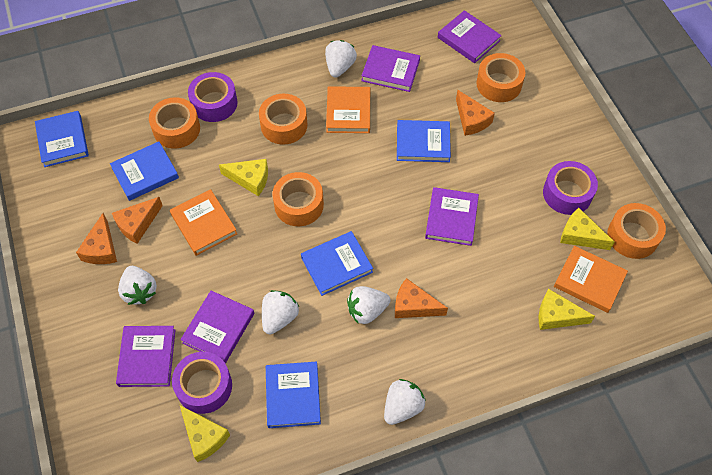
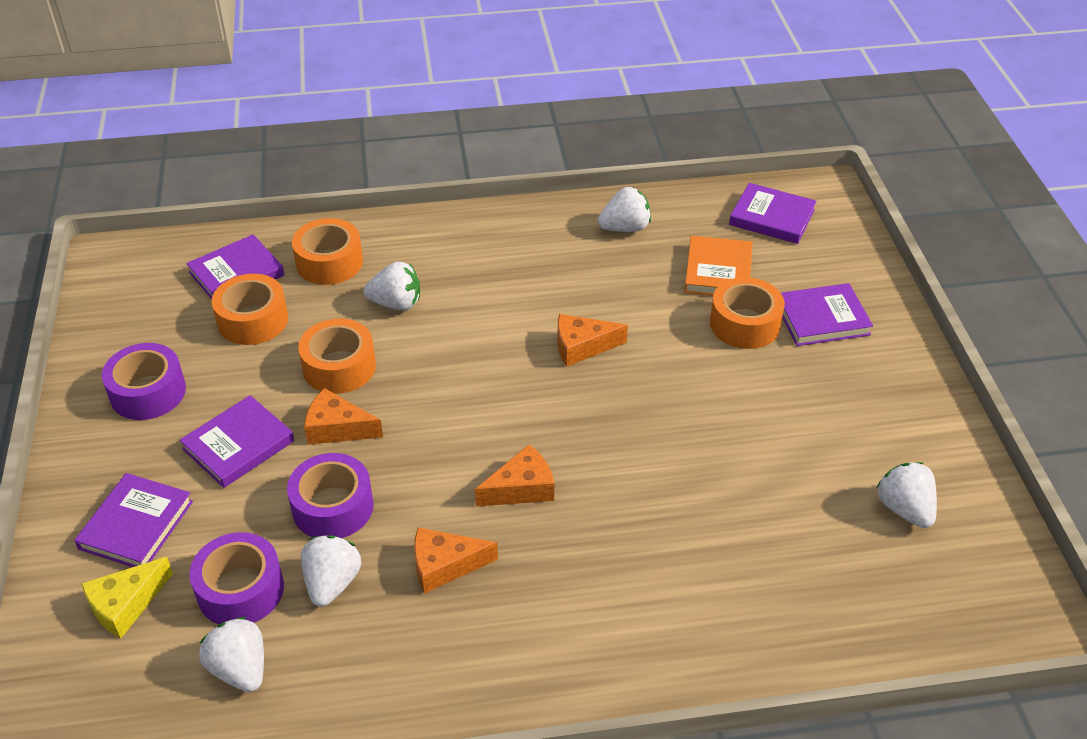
blue book: [35,111,89,167] [110,142,179,201] [266,361,321,428] [301,231,373,296] [397,120,451,162] = 5 -> none = 0
orange book: [170,189,237,256] [326,86,370,133] [554,246,628,313] = 3 -> [684,236,752,296] = 1
orange tape: [149,97,200,149] [259,94,307,145] [272,172,324,226] [476,53,525,102] [607,203,666,259] = 5 -> [212,274,288,345] [292,218,363,285] [298,319,376,394] [710,277,785,349] = 4
yellow cheese: [180,405,230,462] [219,159,268,196] [539,289,595,330] [560,208,615,250] = 4 -> [81,557,173,638] = 1

